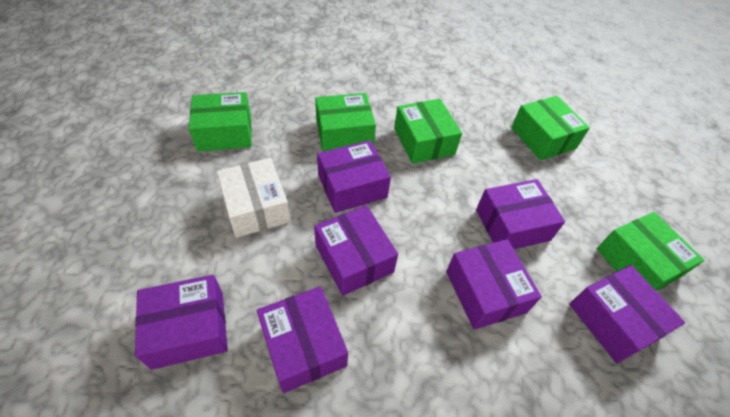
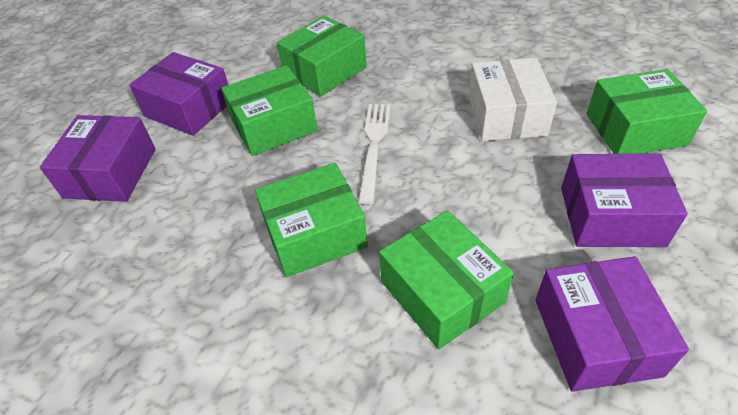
purple box: [135,275,228,370] [257,286,348,393] [314,205,398,296] [317,140,391,213] [446,239,542,330] [476,179,565,249] [569,265,685,363] = 7 -> [40,115,156,202] [129,52,228,136] [535,256,689,392] [561,153,688,247] = 4
white fork: none = 0 -> [358,104,391,204] = 1

